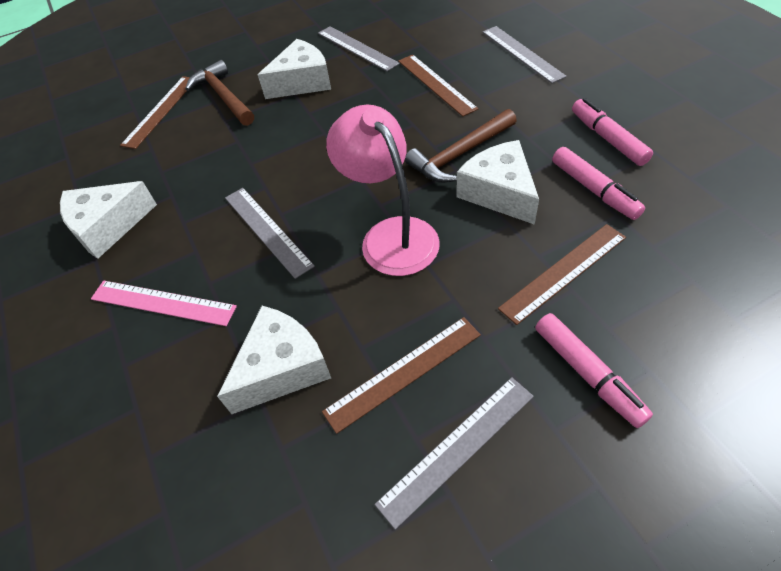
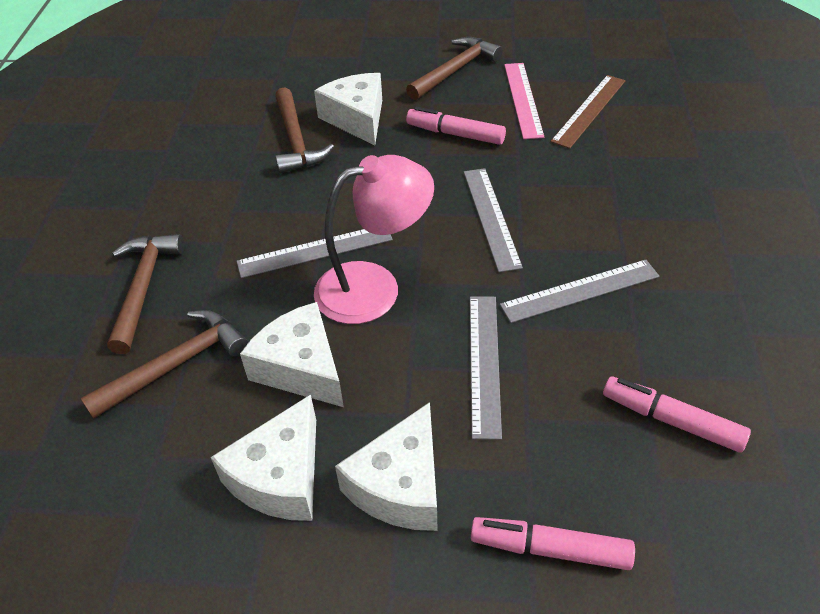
brown hammer: [185,60,254,126] [405,109,517,183] = 2 -> [80,310,248,419] [107,234,184,354] [275,88,334,174] [406,37,503,100] = 4
brown ruler: [120,76,190,149] [322,317,481,434] [398,55,478,117] [498,224,626,325] = 4 -> [551,75,625,149] = 1

